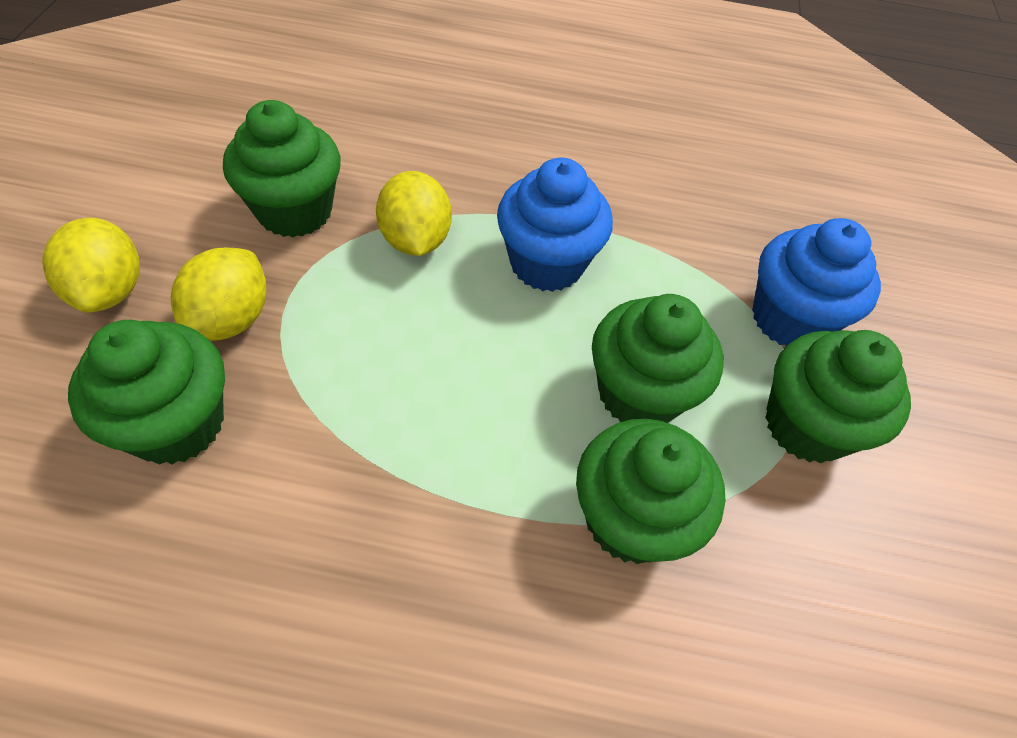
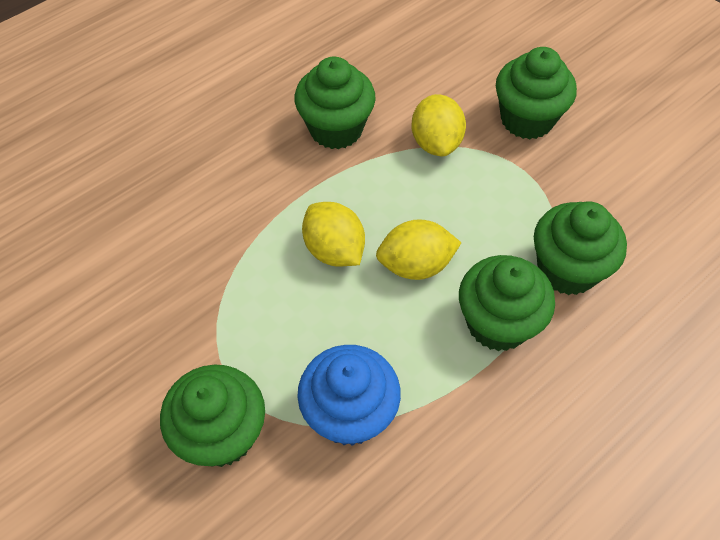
blue cupcake: [497,158,613,292] [752,218,881,346] = 2 -> [297,345,401,446] = 1

